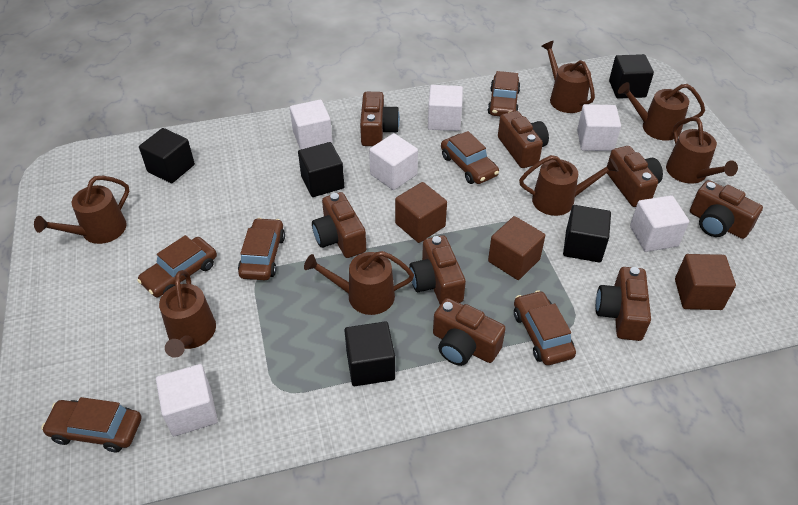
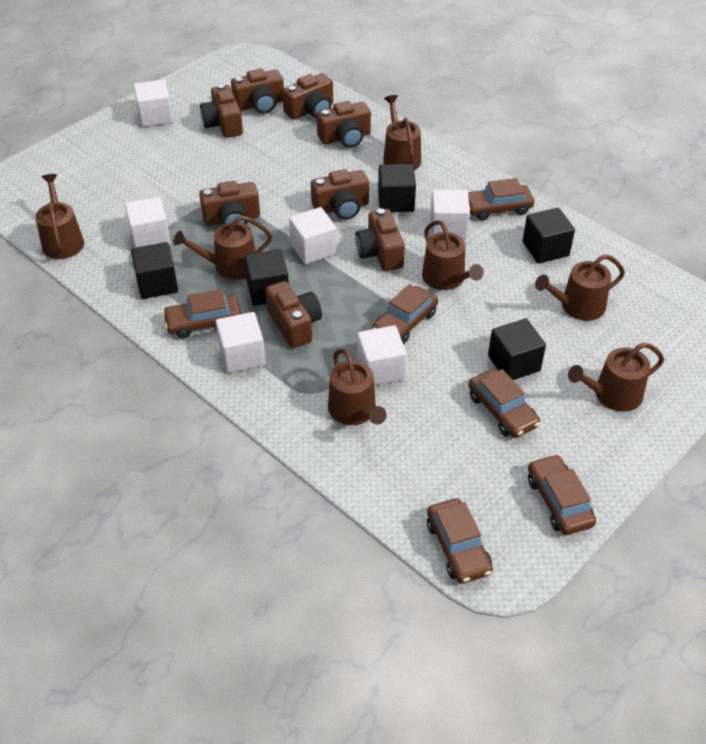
brown cube: [395,182,447,243] [488,216,545,280] [675,254,736,310] = 3 -> none = 0

